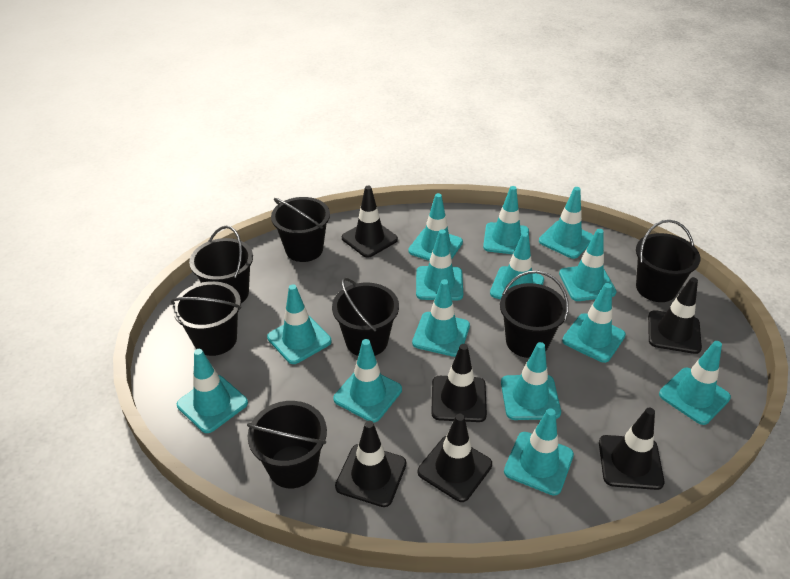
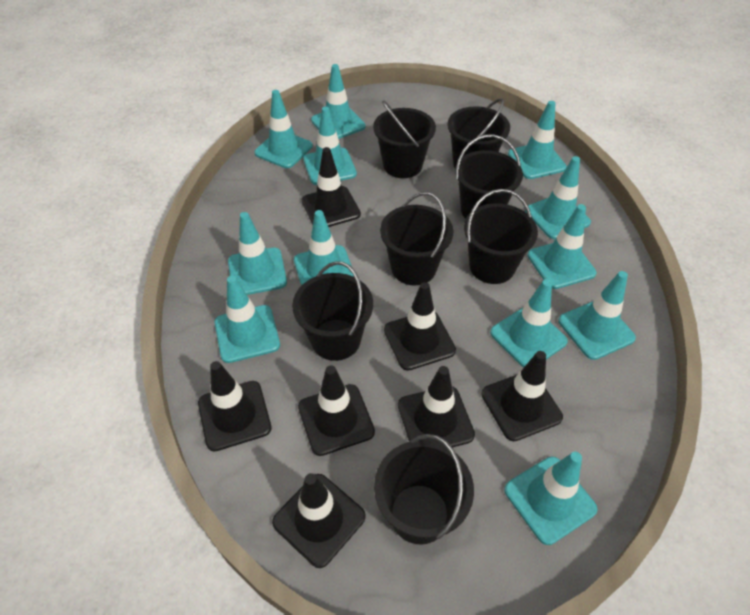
black traffic cone: [335,421,406,507] [342,186,398,258] [418,414,492,502] [431,344,487,422] [599,407,664,490] [648,277,702,354] = 6 -> [198,361,272,451] [272,473,366,568] [298,365,375,456] [302,147,361,227] [384,282,456,370] [398,366,475,447] [481,351,563,441] = 7
turquoise traffic cone: [177,349,248,433] [267,284,331,364] [333,339,402,422] [408,193,463,261] [412,279,470,357] [416,229,463,301] [483,186,529,254] [490,232,544,300] [501,342,561,420] [504,408,574,496] [539,187,594,259] [559,229,617,301] [562,283,626,363] [659,341,731,425] = 14 -> [214,276,280,363] [228,212,287,295] [254,90,313,168] [294,210,354,286] [303,106,357,185] [311,64,366,139] [490,279,568,367] [504,452,597,545] [508,101,567,179] [525,156,591,239] [527,204,597,289] [558,271,636,360] = 12

